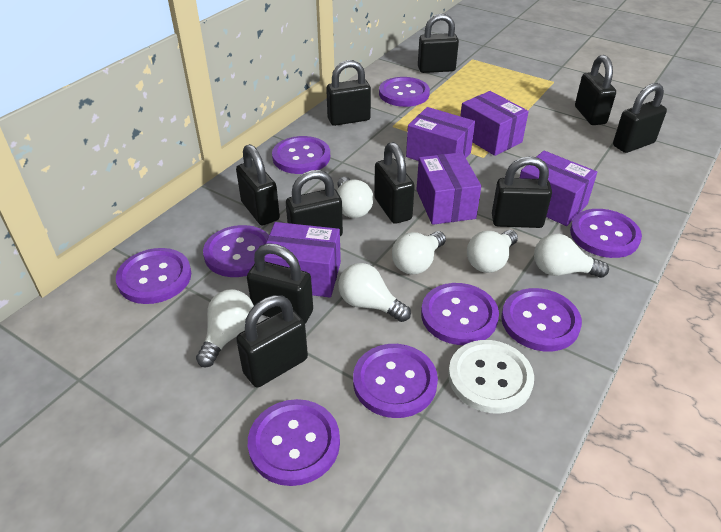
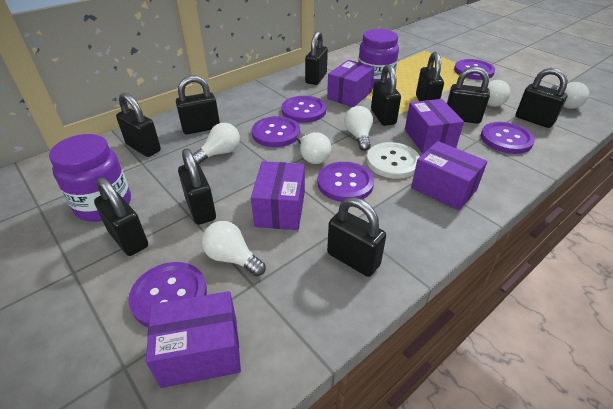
purple button: [116,248,191,304] [203,225,269,277] [248,399,340,486] [272,136,330,174] [353,344,438,418] [379,77,430,107] [421,283,499,345] [501,288,582,351] [570,209,642,258] = 9 -> [128,262,207,327] [252,116,300,147] [282,96,326,123] [317,162,374,202] [454,59,495,80] [481,122,535,154] = 6
purple jar: none = 0 -> [49,134,131,222] [358,29,399,88] = 2

